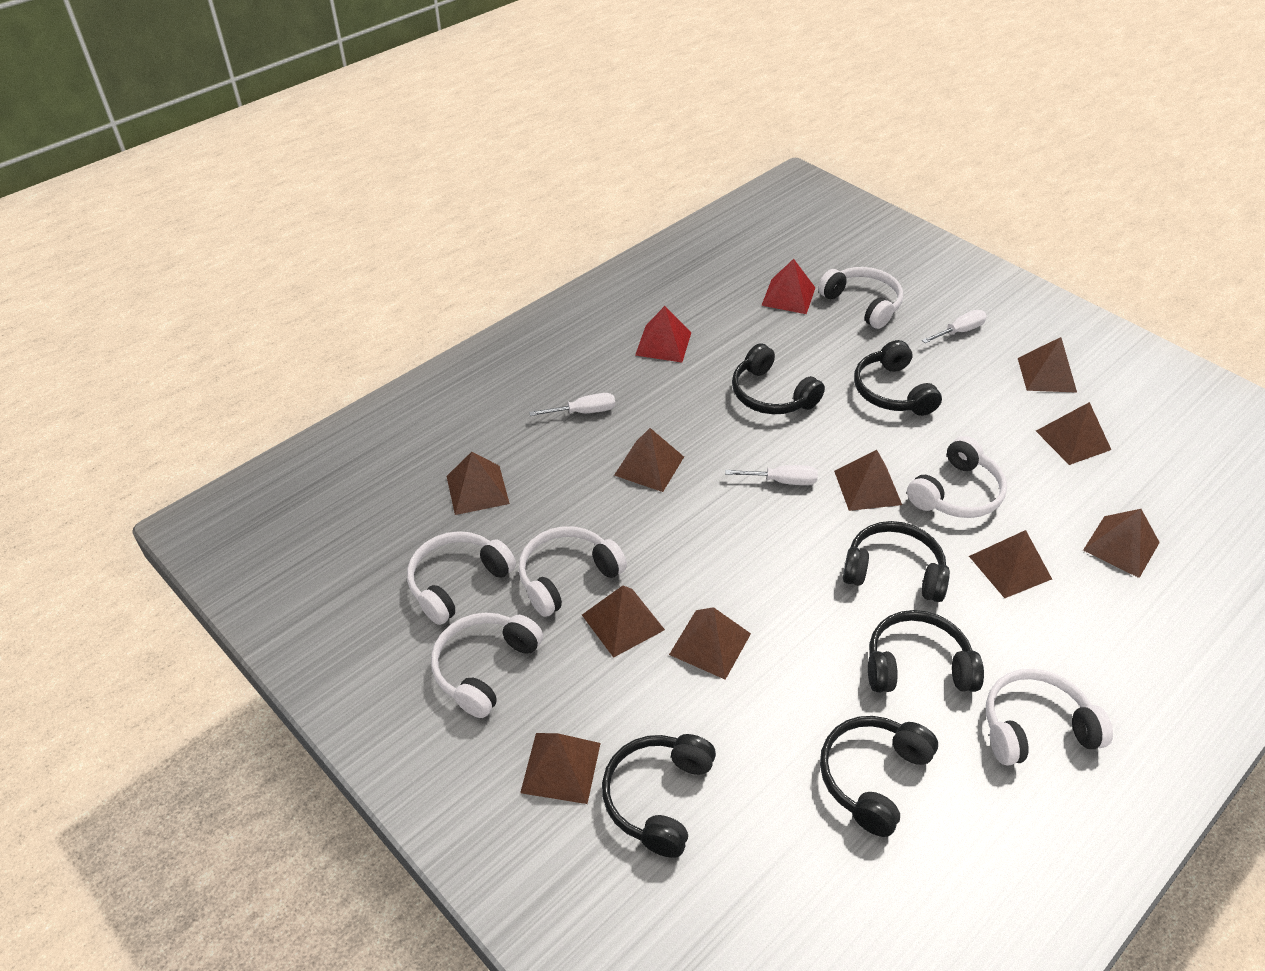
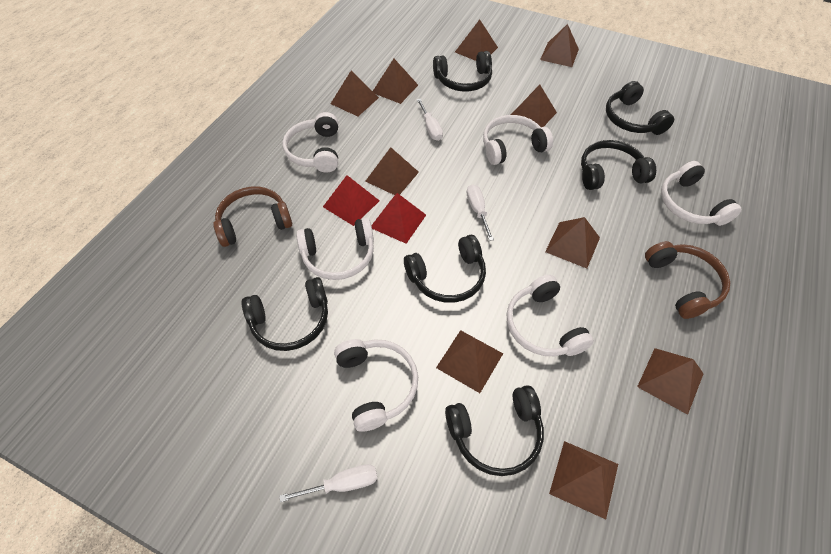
brown headphones: none = 0 -> [213,187,292,247] [645,241,730,319] = 2

